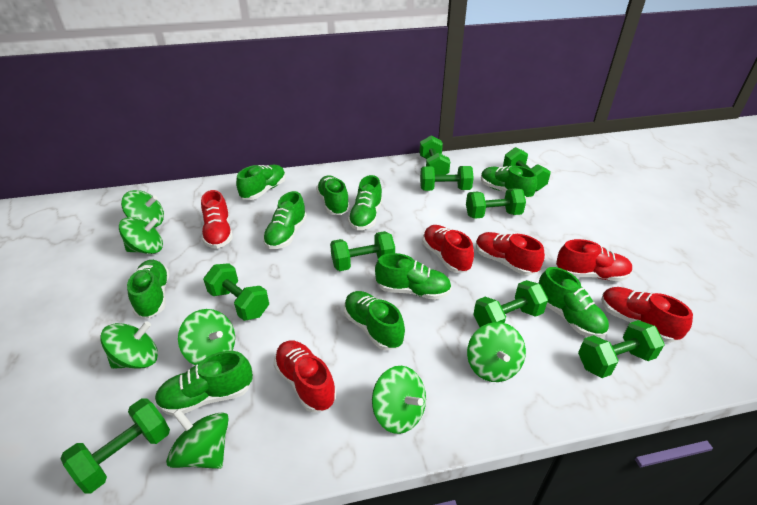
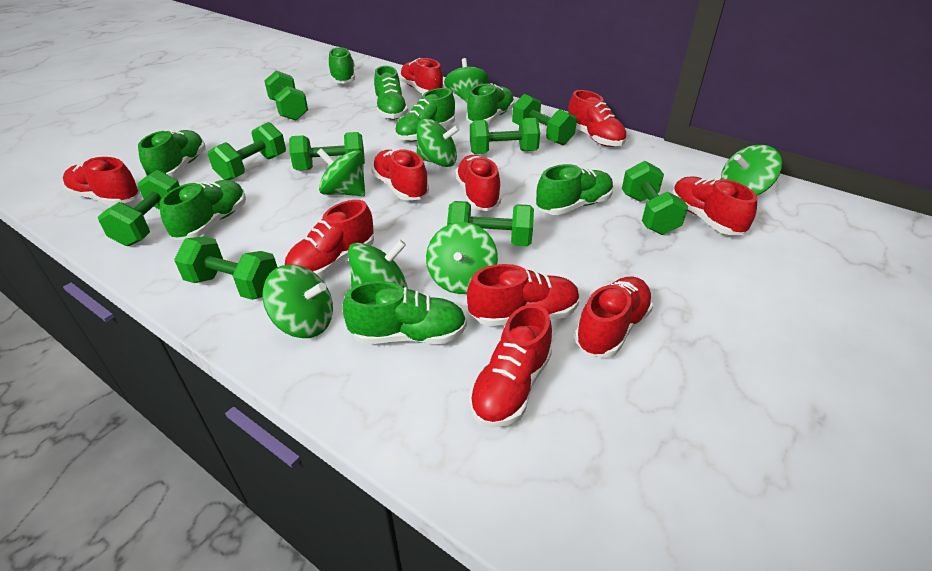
green shoe: [127,260,169,318] [155,351,253,416] [236,165,286,200] [263,191,307,249] [316,175,350,215] [344,291,405,350] [348,175,383,230] [375,253,452,300] [481,166,537,199] [539,267,609,338] = 10 -> [138,130,206,177] [160,180,246,240] [328,47,355,83] [342,281,467,344] [374,66,408,120] [395,88,455,142] [466,83,515,124] [536,164,614,215] = 8
red shoe: [201,190,233,249] [273,340,337,413] [422,225,474,273] [476,232,545,275] [556,239,633,282] [601,287,693,343] = 6 -> [63,157,140,205] [285,200,374,277] [371,149,429,200] [399,58,444,94] [455,155,501,211] [467,264,580,326] [469,304,552,428] [568,90,627,147] [574,277,653,358] [672,176,757,235] = 10

